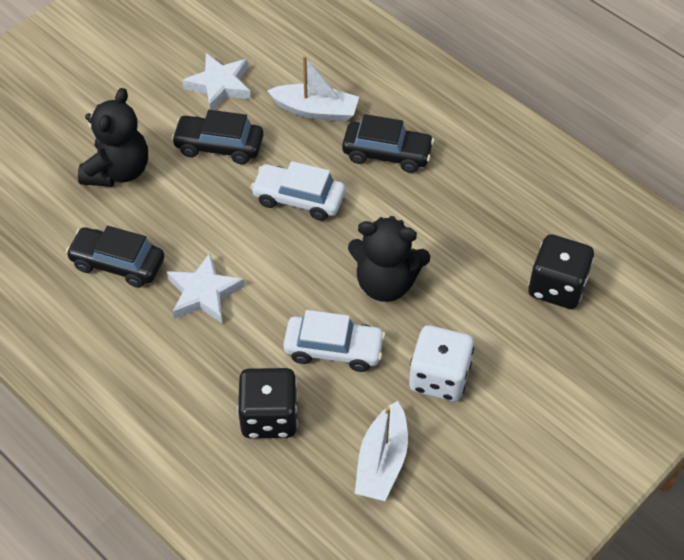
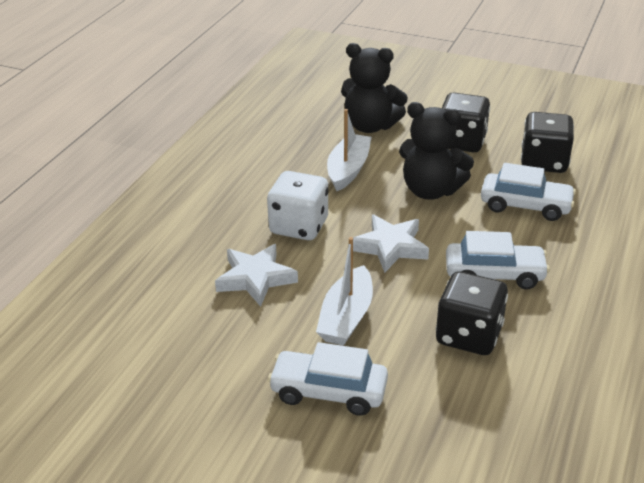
black car: [66,226,164,288] [171,110,263,164] [342,114,434,173] = 3 -> none = 0
black dice: [237,368,298,439] [528,234,594,309] = 2 -> [436,271,508,355] [442,92,490,153] [521,112,574,173] = 3
white car: [251,161,345,221] [283,310,386,372] = 2 -> [268,342,388,416] [446,231,550,289] [481,163,576,221] = 3

